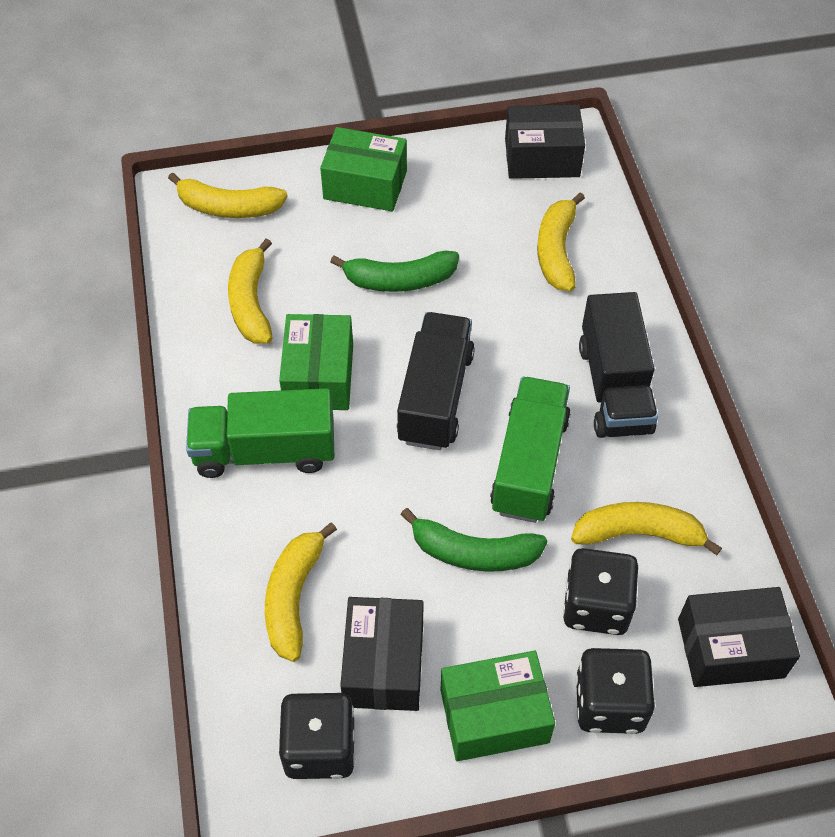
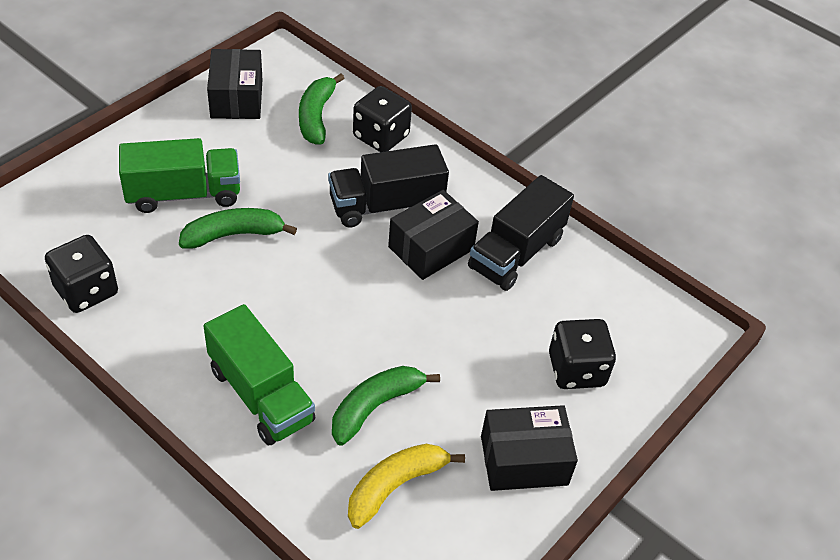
green banana: [330,251,459,292] [401,508,547,572] = 2 -> [179,208,297,249] [299,73,345,145] [332,366,440,446] = 3
green box: [279,314,353,410] [320,127,407,211] [440,651,555,761] = 3 -> none = 0
yellow banana: [168,172,288,218] [228,238,272,343] [265,522,337,662] [537,192,585,291] [571,502,722,555] = 5 -> [348,444,465,529] = 1

